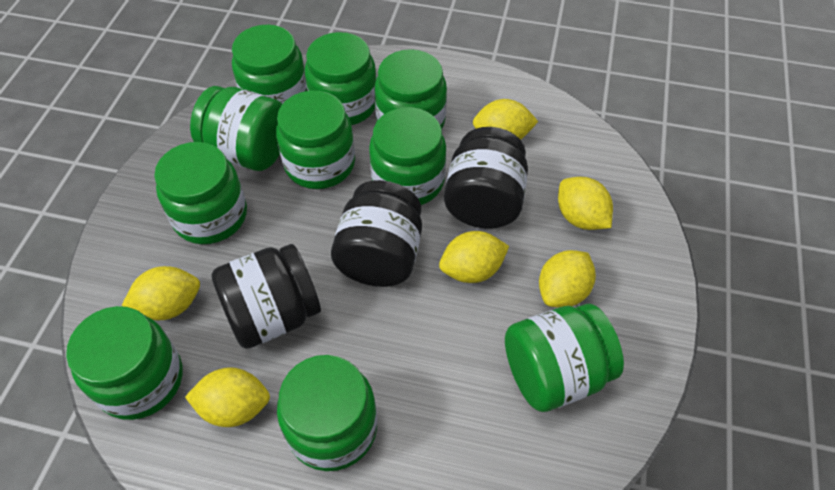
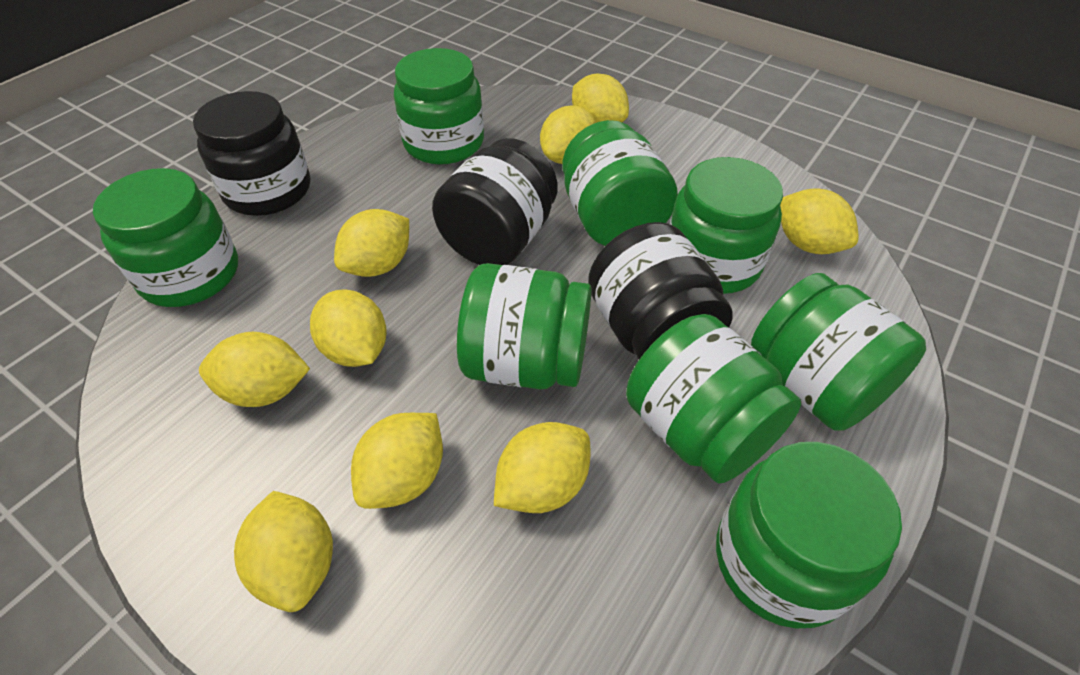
green jar: [66,306,182,420] [154,142,247,244] [190,86,282,171] [232,25,307,104] [276,91,355,189] [277,355,377,471] [305,32,377,125] [369,107,446,205] [375,49,447,129] [505,304,624,412] = 10 -> [93,168,238,307] [394,48,484,164] [457,263,592,389] [563,120,678,246] [626,314,801,484] [670,157,783,294] [716,442,902,628] [751,273,926,431] = 8
yellow lemon: [122,266,200,320] [185,367,270,427] [439,231,509,283] [473,99,538,140] [539,250,596,308] [558,177,613,230] = 6 -> [199,332,310,407] [234,491,333,612] [310,290,386,367] [334,209,409,277] [351,413,443,509] [494,422,590,513] [540,105,596,164] [572,74,629,123] [780,188,859,254] = 9

